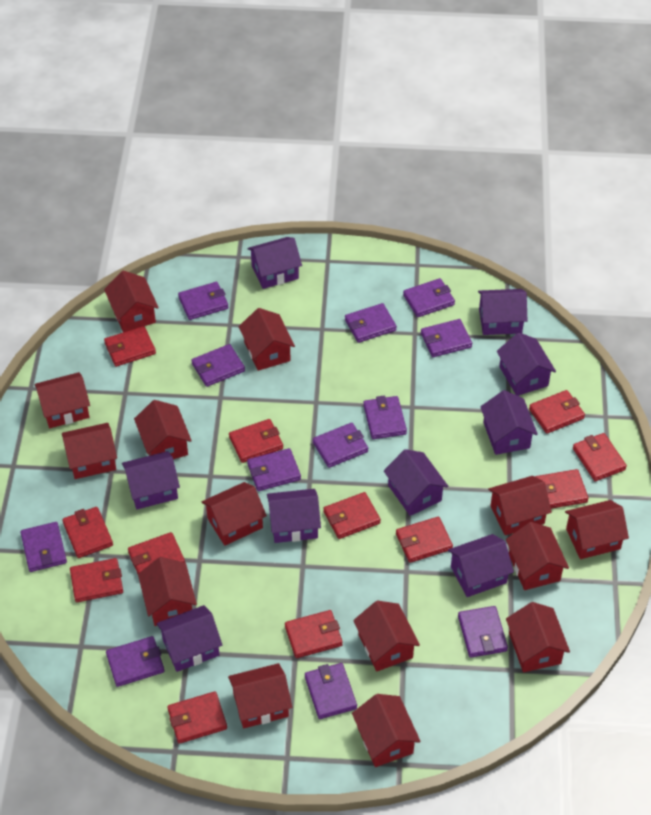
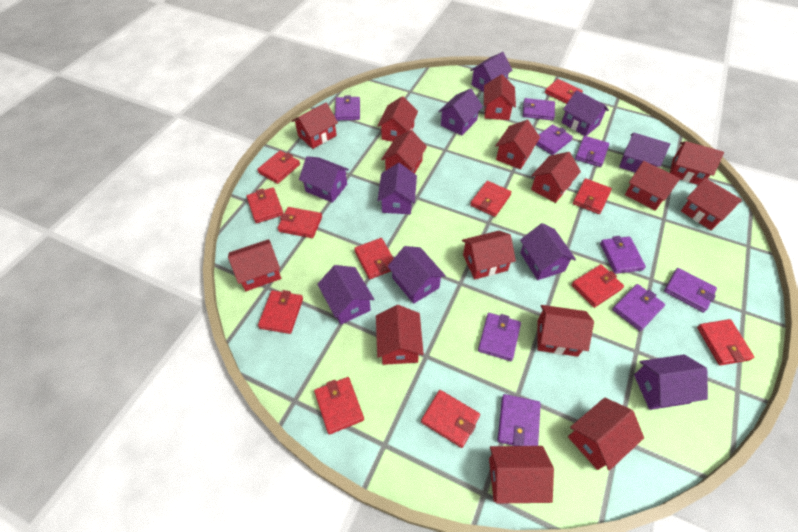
purple house: [122,451,180,509] [156,605,222,672] [247,237,302,289] [267,489,321,543] [384,449,448,516] [448,534,514,597] [478,289,527,335] [480,390,538,455] [497,332,556,396] = 9 -> [299,156,349,203] [317,265,374,325] [378,163,417,214] [387,246,446,304] [438,89,483,136] [470,52,513,92] [520,223,576,280] [561,90,609,136] [619,133,670,172] [634,355,708,410] = 10
purple wallet: [21,522,67,572] [106,636,164,687] [178,282,228,320] [191,344,245,387] [247,448,301,491] [305,663,357,719] [313,423,368,468] [345,303,397,343] [363,395,407,439] [403,278,455,317] [421,319,472,357] [458,606,508,658] = 12 -> [335,95,360,121] [478,313,521,361] [497,394,541,446] [523,98,555,121] [536,124,573,155] [575,136,609,167] [600,236,646,274] [612,284,665,331] [664,268,717,313] = 9
red house: [34,372,90,428] [62,423,117,479] [104,271,159,332] [134,400,192,459] [138,557,197,626] [202,482,267,546] [228,663,292,728] [239,308,295,371] [352,694,421,767] [353,601,420,671] [488,476,552,535] [506,522,569,590] [506,602,570,672] [565,500,629,559] = 14 -> [228,239,281,291] [292,103,338,149] [376,305,424,365] [378,96,418,142] [381,130,427,174] [462,231,516,279] [484,74,516,120] [489,446,554,504] [495,120,540,169] [531,152,581,203] [537,305,594,357] [568,398,644,471] [625,161,680,211] [670,141,724,185] [681,178,742,230] = 15

